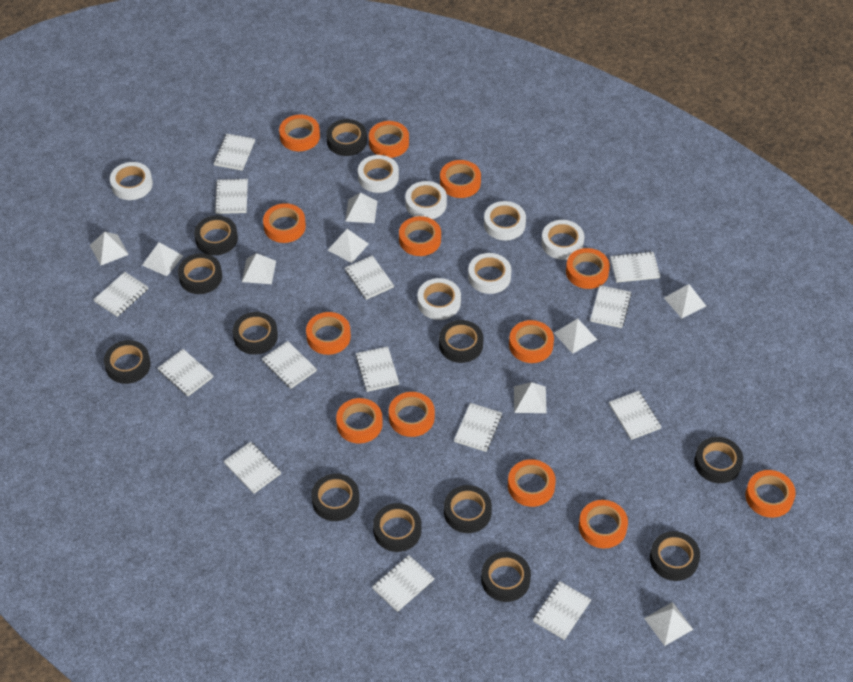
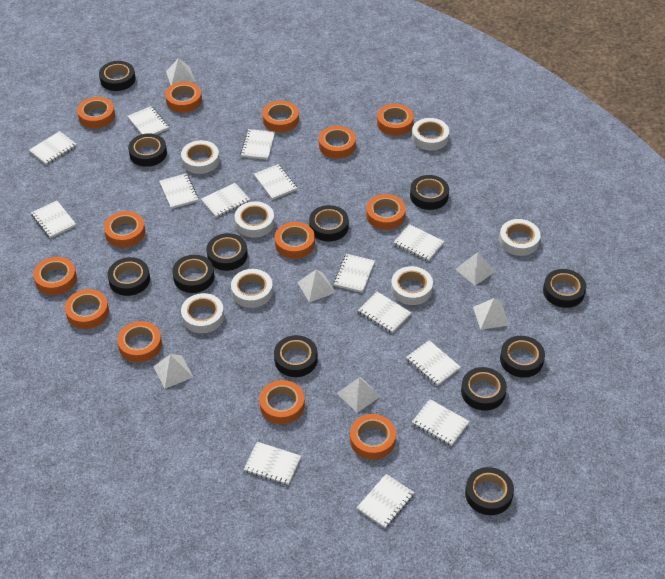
white pyramid: [90,232,129,265] [142,242,183,276] [242,253,276,284] [328,229,369,263] [345,193,377,223] [514,382,547,413] [554,319,597,354] [644,602,693,646] [664,284,706,319] = 9 -> [153,354,193,389] [166,58,195,85] [297,269,336,302] [337,377,381,413] [455,252,495,286] [473,298,510,330] = 6

